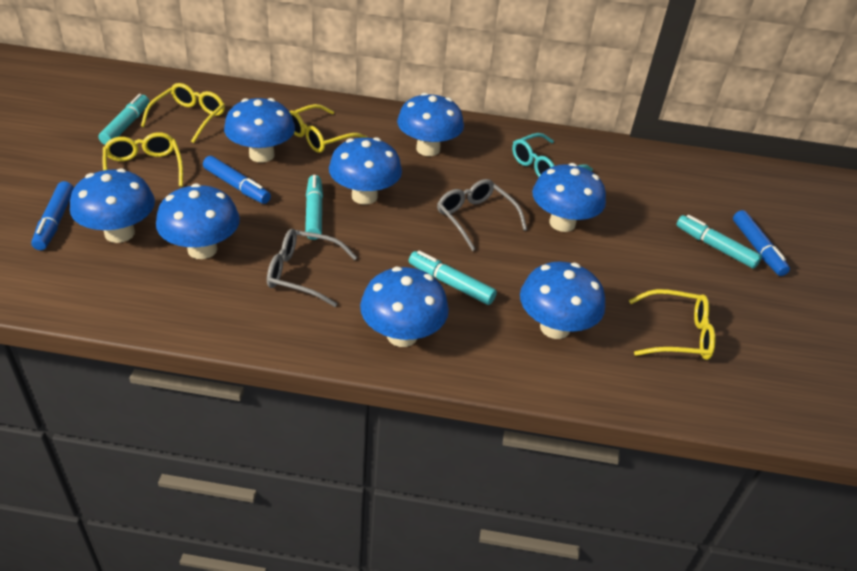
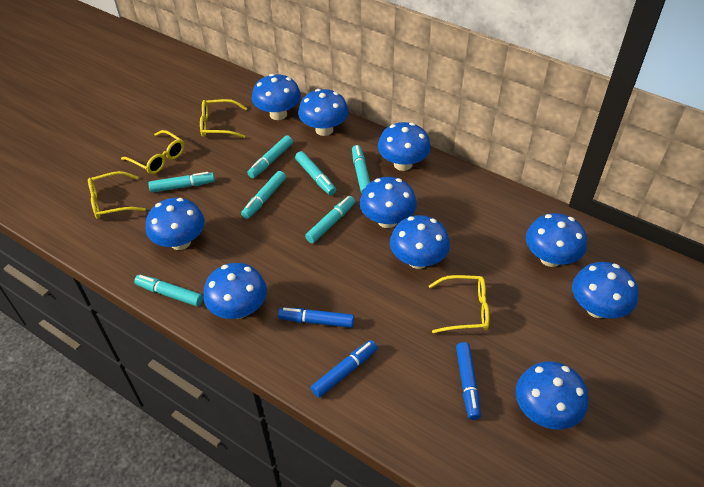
blue mushroom: [70,168,155,243] [156,184,240,259] [224,98,295,163] [329,137,402,205] [360,267,449,347] [397,93,464,156] [520,261,605,339] [532,163,606,232] = 8 -> [146,198,205,250] [203,263,267,319] [252,74,301,120] [298,89,349,136] [360,177,417,228] [378,122,431,171] [390,215,450,269] [516,361,588,430] [526,213,587,267] [572,262,638,318] = 10
grey glasses: [267,229,358,307] [437,179,527,251] = 2 -> none = 0
turquoise glasses: [512,133,593,177] = 1 -> none = 0
turquoise marker: [99,94,149,145] [305,175,323,240] [409,251,497,305] [676,215,762,269] = 4 -> [134,274,203,306] [149,172,215,192] [241,171,286,219] [247,135,293,178] [295,151,336,195] [305,196,355,243] [352,145,370,193] = 7

